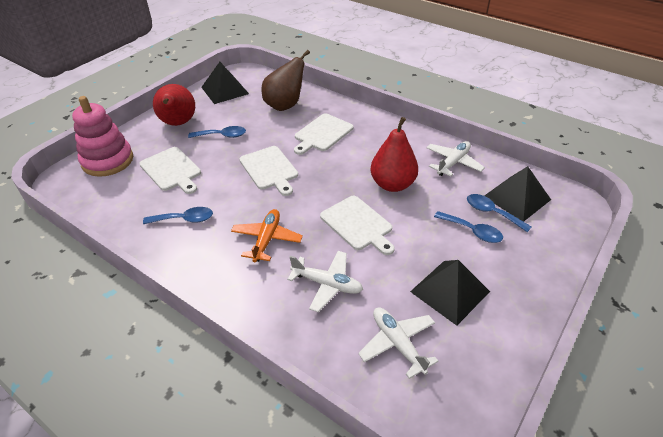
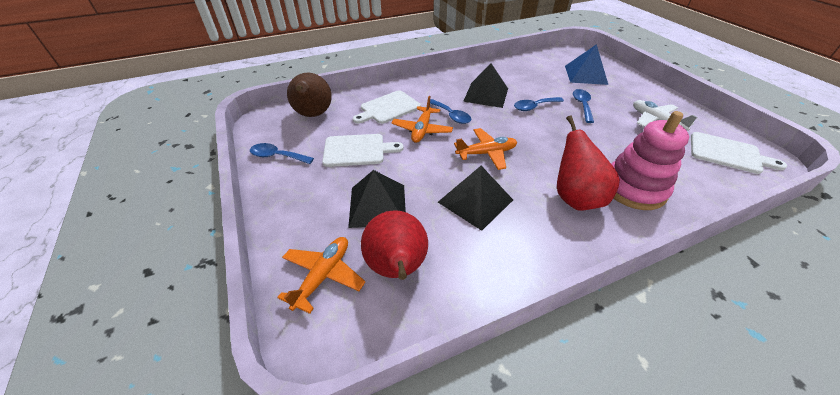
blue pyramid: none = 0 -> [565,44,608,85] = 1
orange plane: [231,209,303,262] = 1 -> [277,237,365,314] [391,96,453,143] [454,128,517,170] = 3
white cutting board: [139,147,201,194] [240,146,298,196] [294,113,353,155] [320,196,395,255] = 4 -> [322,134,404,167] [353,90,421,124] [691,132,787,174] = 3
white plane: [287,251,363,312] [358,307,439,379] [426,141,485,177] = 3 -> [633,100,697,131] = 1

